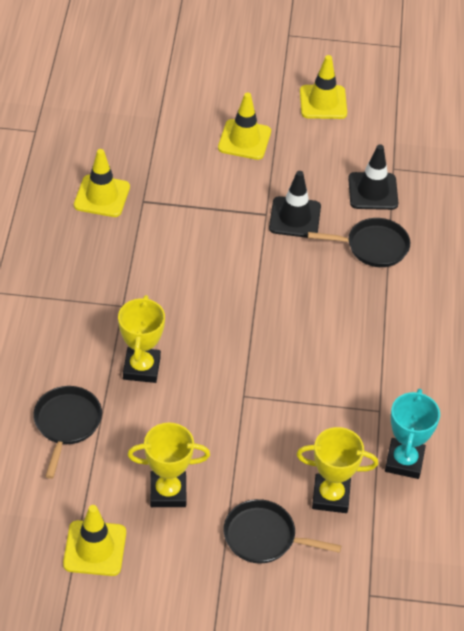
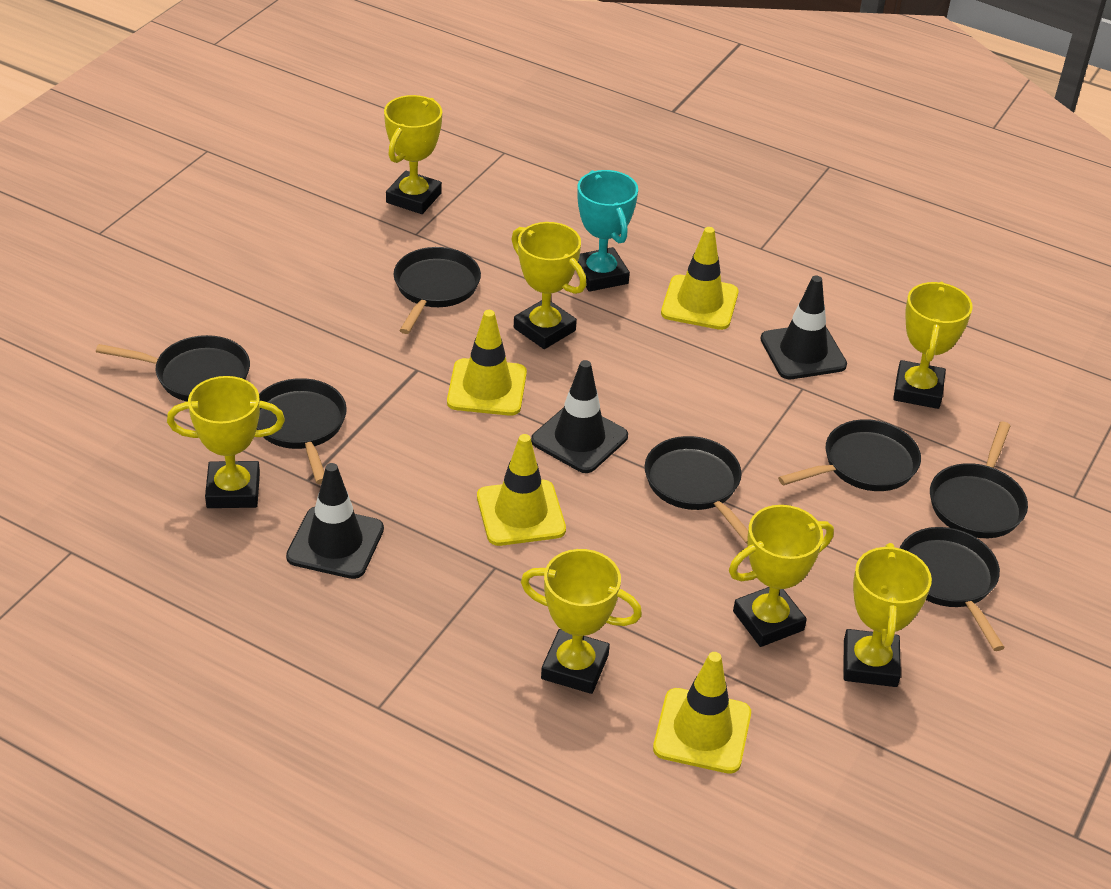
black pan: [33,386,102,479] [224,499,341,563] [308,218,410,267] = 3 -> [96,335,250,402] [257,378,347,484] [394,247,481,334] [645,436,748,544] [778,419,921,491] [900,527,1005,651] [930,422,1028,538] = 7
black traffic cone: [269,171,321,238] [348,144,398,210] = 2 -> [286,463,384,579] [531,360,628,473] [760,276,847,379] = 3
yellow trophy: [118,295,165,383] [127,423,210,507] [296,427,378,513] = 3 -> [167,376,285,508] [384,95,442,214] [511,222,587,349] [521,549,642,694] [729,505,834,647] [844,543,932,687] [893,282,973,409] = 7

